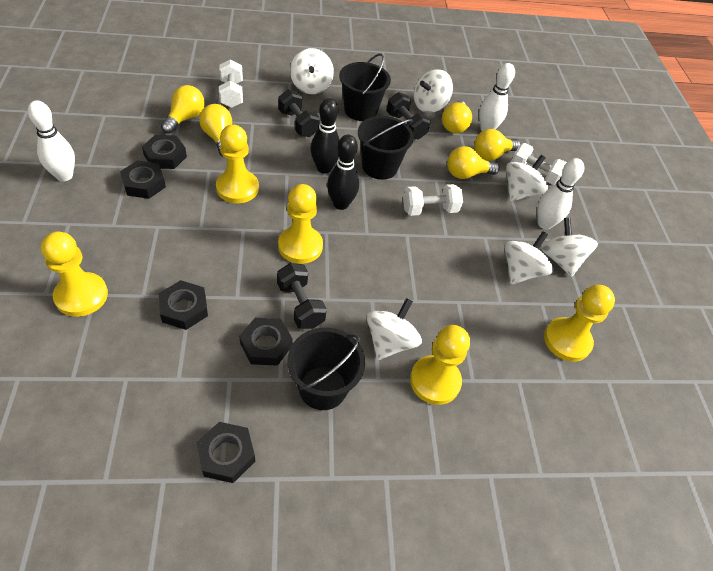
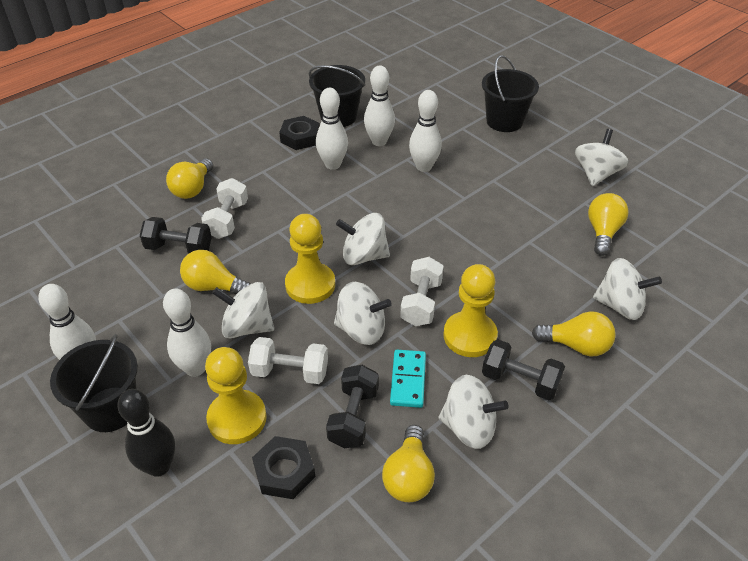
black bowling pin: [311,98,340,174] [327,135,359,210] = 2 -> [117,389,175,477] = 1
black nut: [120,160,166,199] [142,135,187,169] [159,280,208,330] [196,422,255,483] [239,318,293,366] = 5 -> [252,436,315,499] [279,116,320,150] = 2
turquoise domino: none = 0 -> [390,350,426,408] = 1
white bowling pin: [28,100,75,182] [479,63,515,131] [537,158,584,229] = 3 -> [39,284,96,360] [163,289,211,377] [316,88,348,170] [364,66,395,146] [409,90,442,172] = 5
yellow pawn: [41,231,108,317] [216,125,259,203] [278,184,323,264] [410,325,470,405] [544,285,615,362] = 5 -> [205,347,267,444] [285,214,335,304] [443,264,498,357] = 3

